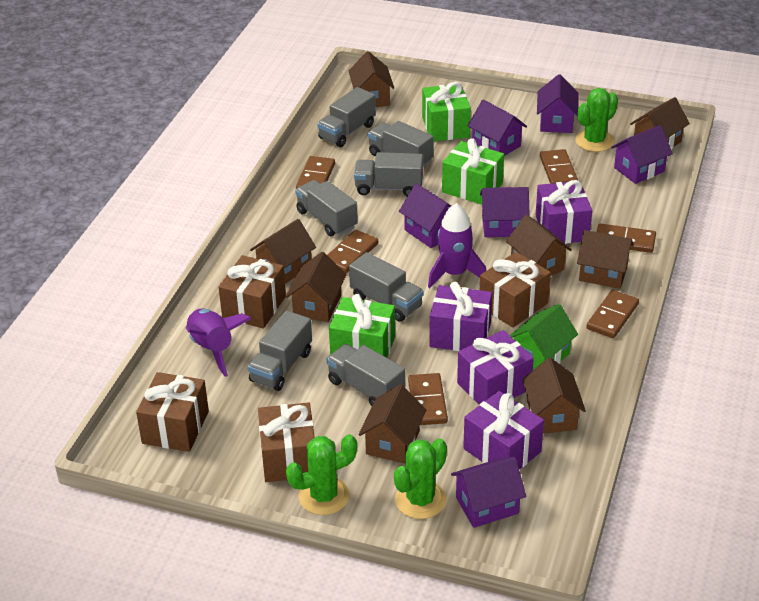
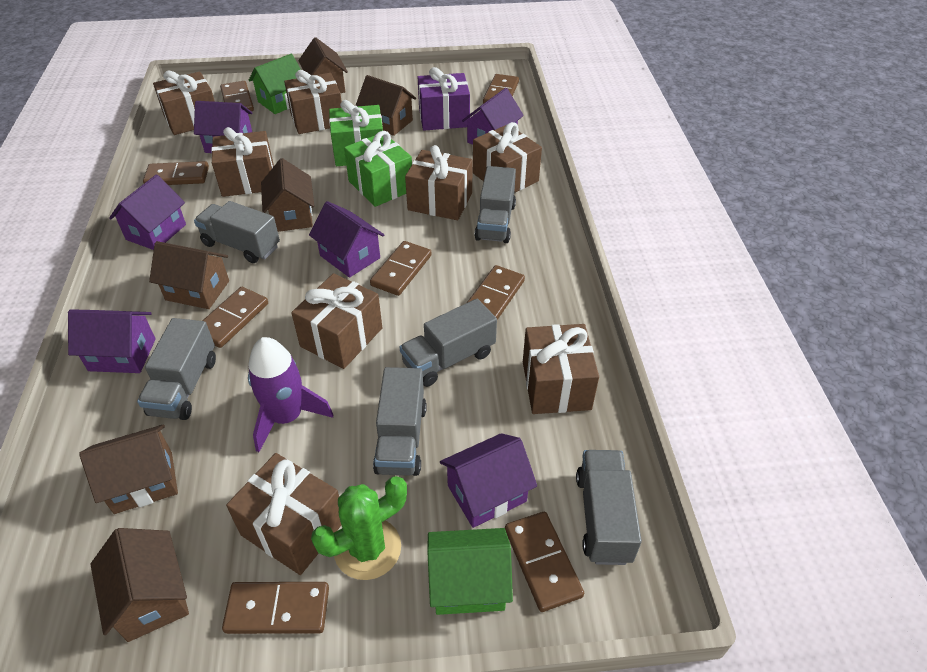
brown domino: [296,156,335,189] [327,230,378,273] [408,373,448,425] [540,149,578,184] [586,290,639,338] [597,224,656,253] = 6 -> [143,161,209,185] [202,287,268,348] [220,81,254,111] [222,582,329,634] [370,241,432,296] [467,265,525,320] [483,74,519,104] [505,512,584,612] = 8
brown gift: [136,372,209,452] [219,255,286,329] [258,402,315,482] [480,252,551,328] = 4 -> [153,71,215,135] [211,127,274,197] [226,453,341,575] [284,70,342,134] [291,273,382,369] [405,145,473,220] [473,122,542,193] [523,324,599,414] = 8
brown house: [250,219,316,284] [286,252,346,322] [349,51,394,107] [358,384,426,464] [506,215,572,276] [522,358,586,434] [577,230,634,289] [630,97,690,149] = 8 -> [79,425,178,514] [90,528,189,642] [149,241,229,309] [261,158,314,232] [298,37,348,93] [356,75,416,136] = 6
green cactus: [286,434,357,515] [394,438,447,519] [575,88,618,152] = 3 -> [311,476,407,580] = 1
green gift: [329,294,395,358] [422,82,471,141] [442,138,504,205] = 3 -> [329,100,383,166] [344,131,412,207] = 2
green house: [510,304,578,370] = 1 -> [249,54,301,114] [427,528,513,615] = 2
grey truck: [248,310,312,391] [295,180,357,236] [317,87,376,147] [327,344,405,406] [349,252,423,322] [354,152,423,196] [368,121,434,167] = 7 -> [137,318,216,420] [194,201,280,263] [373,367,427,476] [400,299,497,387] [474,166,516,243] [576,450,642,565] = 6
purple gift: [429,282,492,351] [457,330,534,404] [463,391,544,470] [536,180,592,244] = 4 -> [418,67,470,130] = 1
purple rocket: [185,308,251,377] [428,203,486,288] = 2 -> [248,337,333,452] = 1

